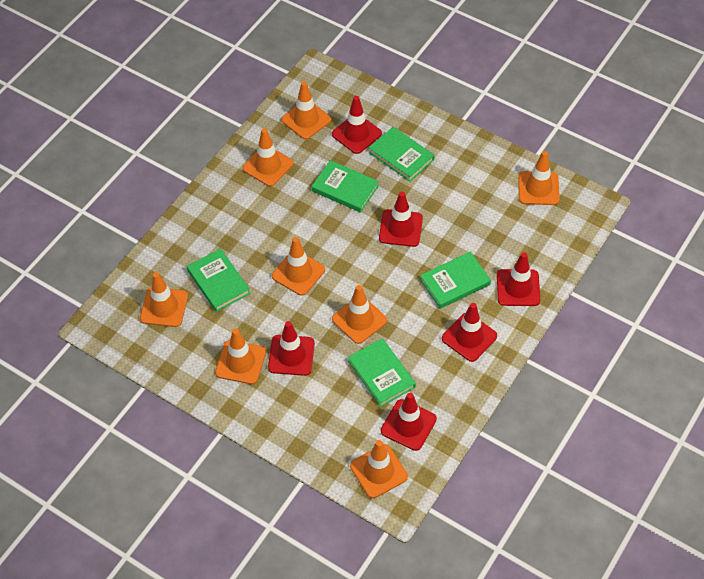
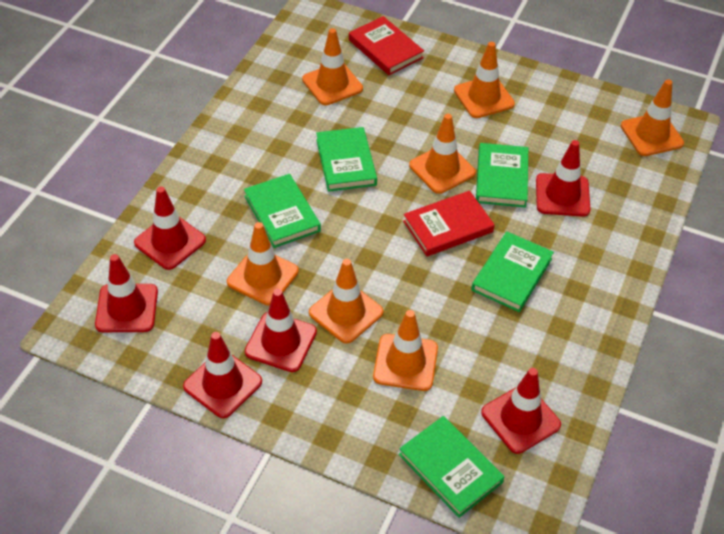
orange traffic cone: [140,272,188,327] [215,328,266,384] [243,128,293,186] [272,237,325,296] [281,81,331,140] [332,285,387,344] [350,440,408,498] [518,151,559,205] = 8 -> [227,222,299,306] [302,28,363,105] [309,259,383,344] [373,310,438,391] [409,114,476,194] [454,42,515,118] [621,79,684,156] = 7
red book: none = 0 -> [349,16,424,75] [403,191,495,257] = 2

